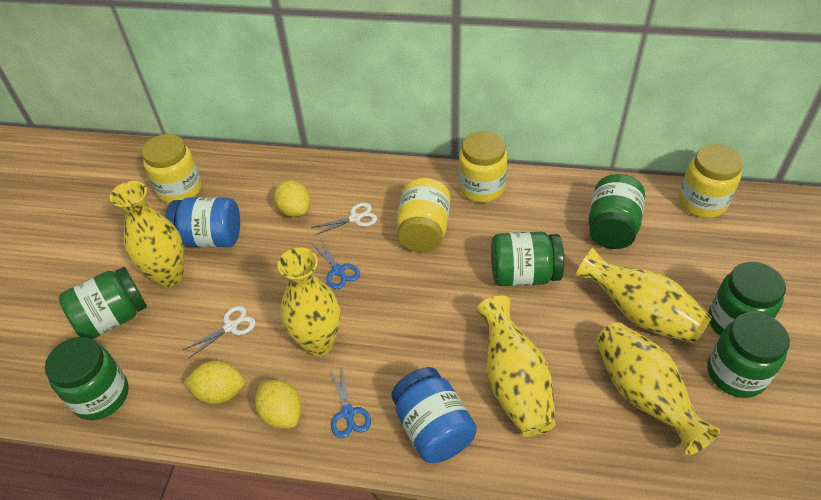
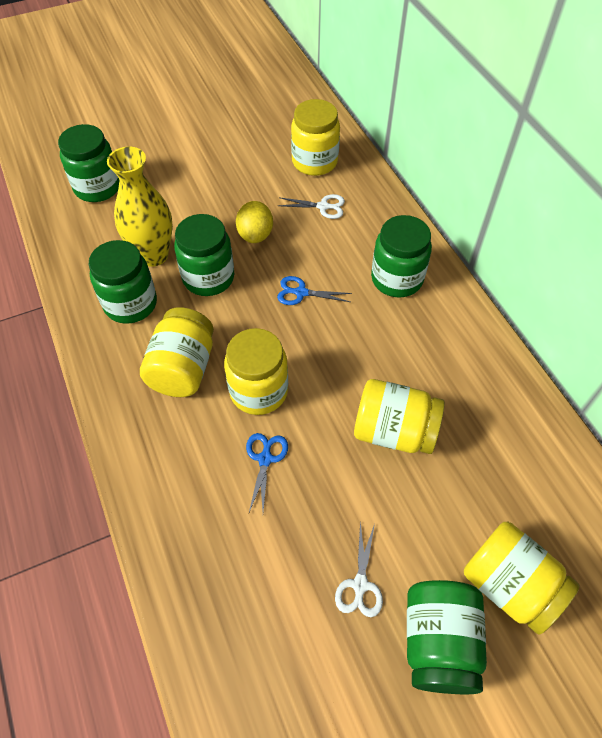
blue jar: [165,197,240,247] [391,367,477,463] = 2 -> none = 0
green jar: [45,337,129,420] [59,267,147,339] [491,232,564,286] [588,174,645,249] [707,312,790,398] [708,262,786,336] = 6 -> [58,124,119,202] [88,240,157,324] [174,214,234,296] [371,215,432,297] [407,580,487,694] = 5
yellow jar: [142,134,202,204] [397,178,450,252] [458,131,508,202] [679,144,743,218] = 4 -> [140,307,214,397] [224,328,288,415] [291,99,340,176] [354,379,445,454] [464,522,580,635] = 5
yellow lemon: [183,361,245,404] [255,380,302,429] [274,180,310,217] = 3 -> [236,201,273,243] = 1
yellow vase: [110,181,184,287] [277,248,341,356] [476,295,556,437] [575,248,712,344] [596,322,720,455] = 5 -> [107,147,173,267] = 1

